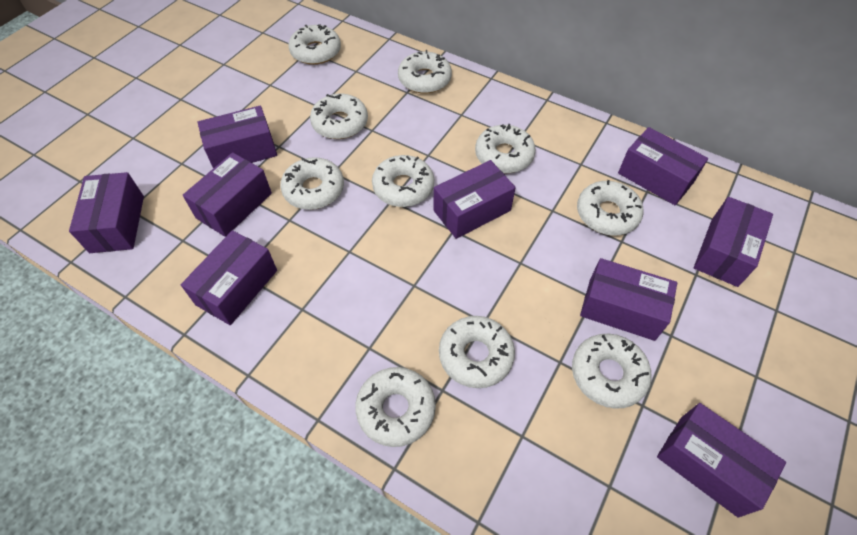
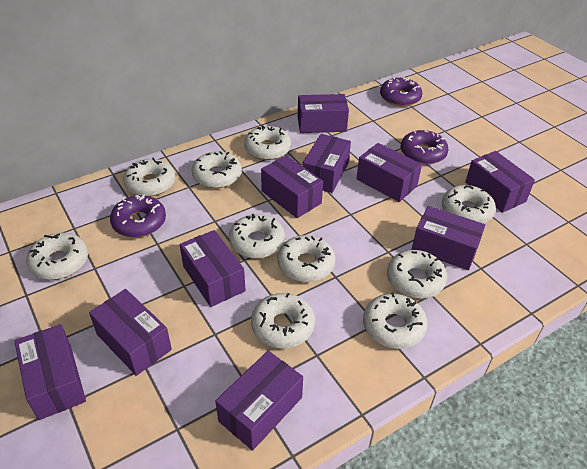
purple box: [69,172,144,253] [181,230,277,325] [183,152,272,237] [198,106,277,168] [433,160,516,239] [580,258,677,341] [618,127,708,205] [657,403,786,517] [694,197,773,287] = 9 -> [14,324,86,420] [89,289,172,376] [180,230,246,307] [215,351,303,451] [261,155,323,218] [298,94,349,133] [302,134,351,193] [356,143,422,202] [412,206,486,270] [465,151,535,213] = 10
purple donut: none = 0 -> [110,194,166,237] [380,77,422,107] [401,130,448,164] = 3

